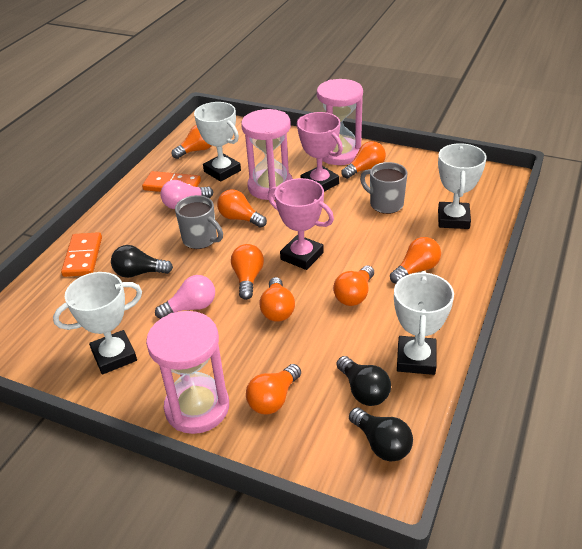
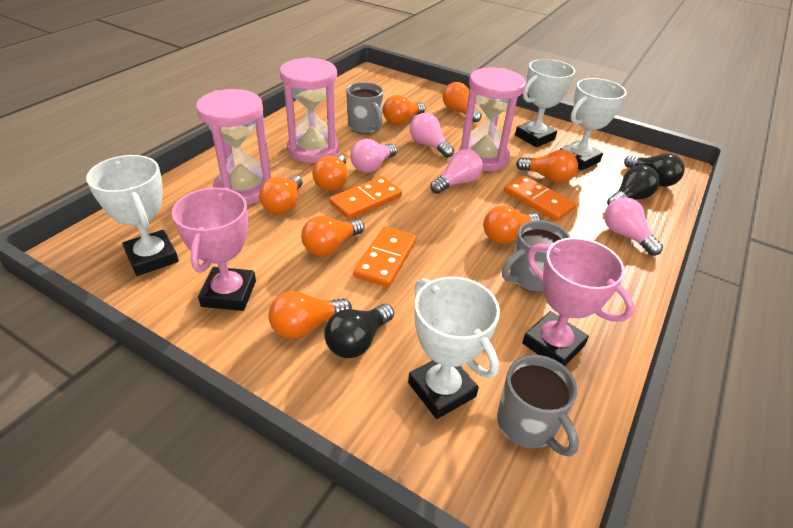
grey mug: [175,195,223,249] [360,162,407,214] = 2 -> [346,82,383,134] [497,355,579,457] [502,220,571,292] = 3
orange domino: [61,232,102,277] [142,171,201,192] = 2 -> [329,176,402,219] [353,226,417,287] [504,175,576,221] = 3
pink light bulb: [155,275,215,319] [160,180,213,209] = 2 -> [350,139,397,173] [410,113,454,158] [430,149,483,194] [604,197,663,256] = 4

